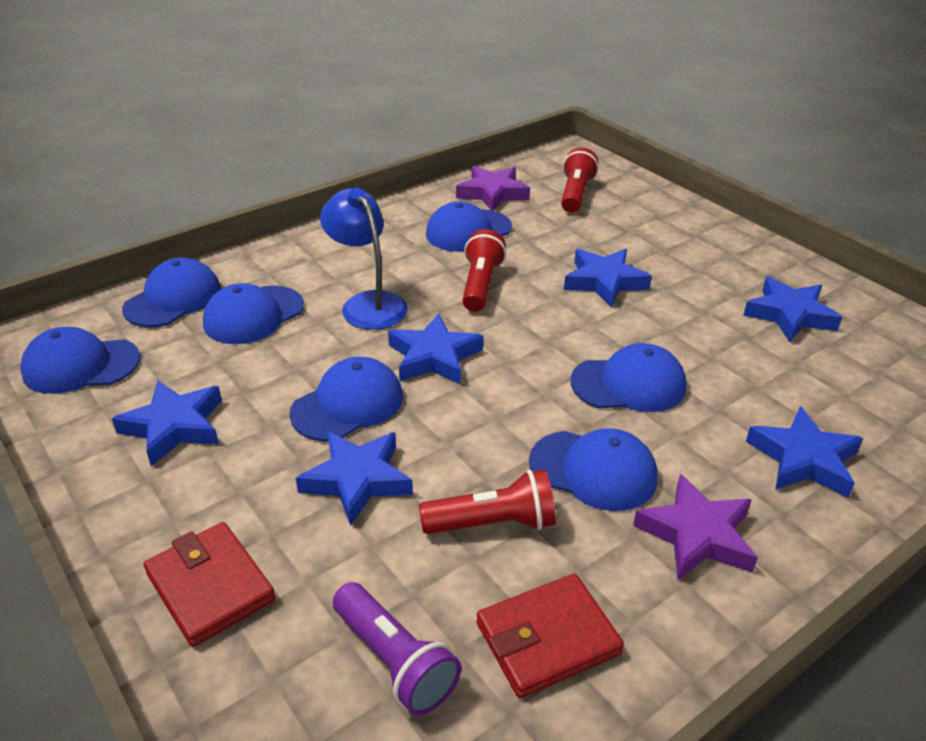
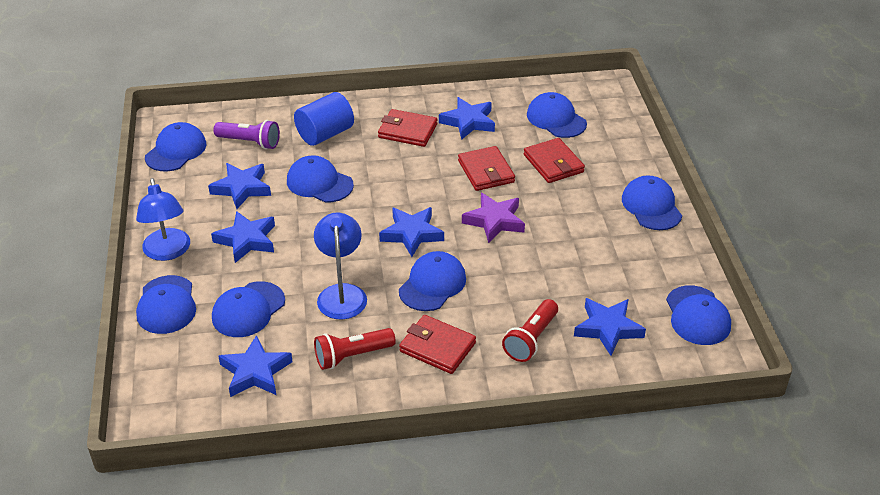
blue cap: [20,327,140,394] [122,257,221,327] [203,283,304,344] [289,357,403,442] [426,202,512,252] [529,428,658,511] [571,343,686,412] = 7 -> [136,275,196,334] [145,122,206,172] [212,281,285,337] [287,155,354,203] [399,251,466,311] [527,92,587,138] [622,175,682,230] [666,285,731,345] = 8
blue cylinder: none = 0 -> [294,92,354,146] = 1
blue lamp: [320,188,408,330] = 1 -> [136,178,190,261] [314,212,367,319] = 2
purple star: [456,166,530,211] [633,474,758,580] = 2 -> [462,193,525,243] = 1
red flashlight: [419,470,556,534] [462,229,506,312] [561,148,599,213] = 3 -> [314,328,396,370] [502,299,558,362] = 2
red wallet: [144,522,276,647] [476,574,624,698] = 2 -> [378,109,437,147] [399,315,476,374] [458,146,515,191] [524,138,585,183] = 4

